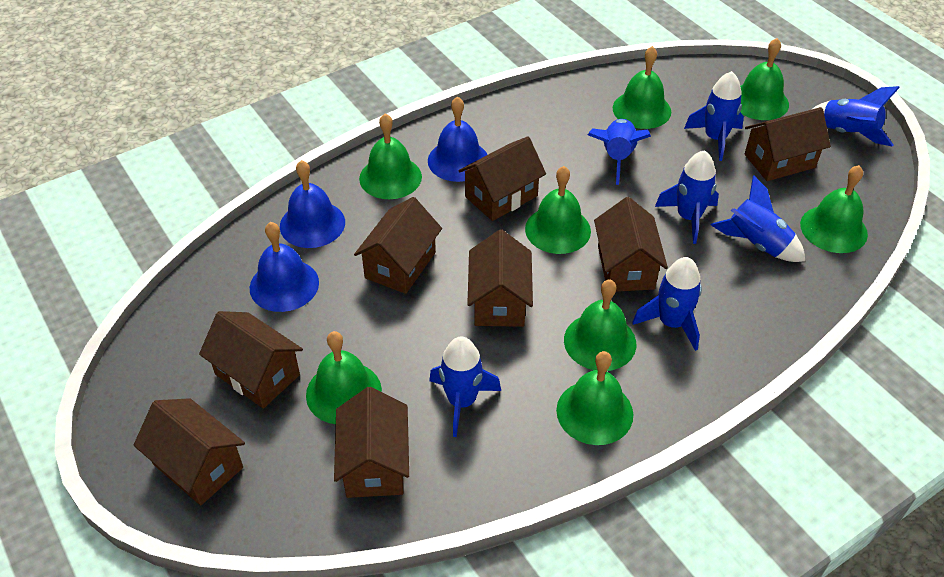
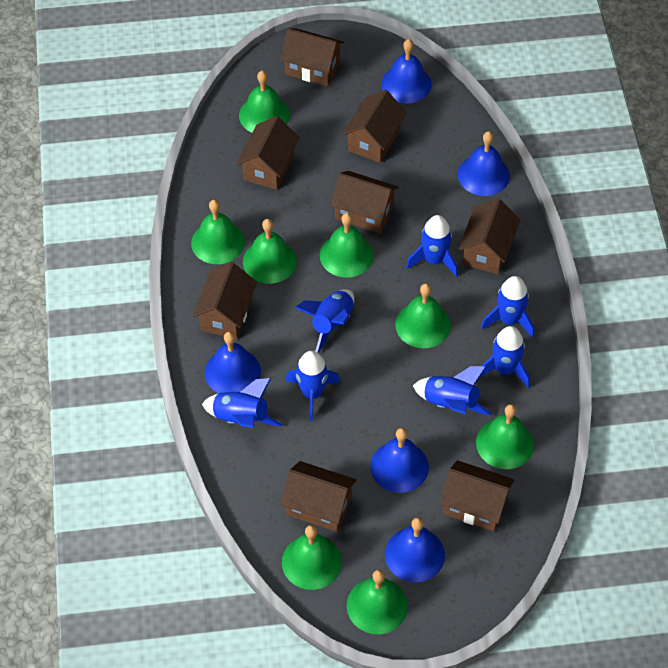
blue bell: [250,222,319,312] [280,160,345,248] [428,96,487,182] = 3 -> [205,331,261,393] [370,428,429,493] [381,39,432,103] [385,517,445,582] [458,131,510,196] = 5

